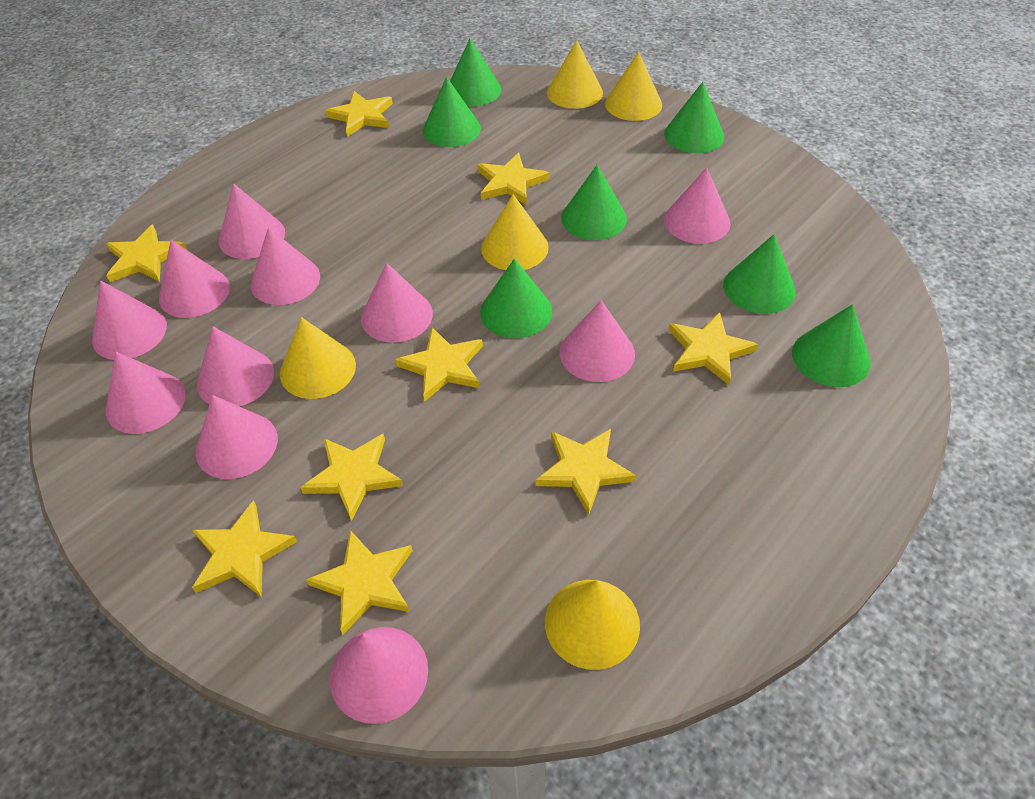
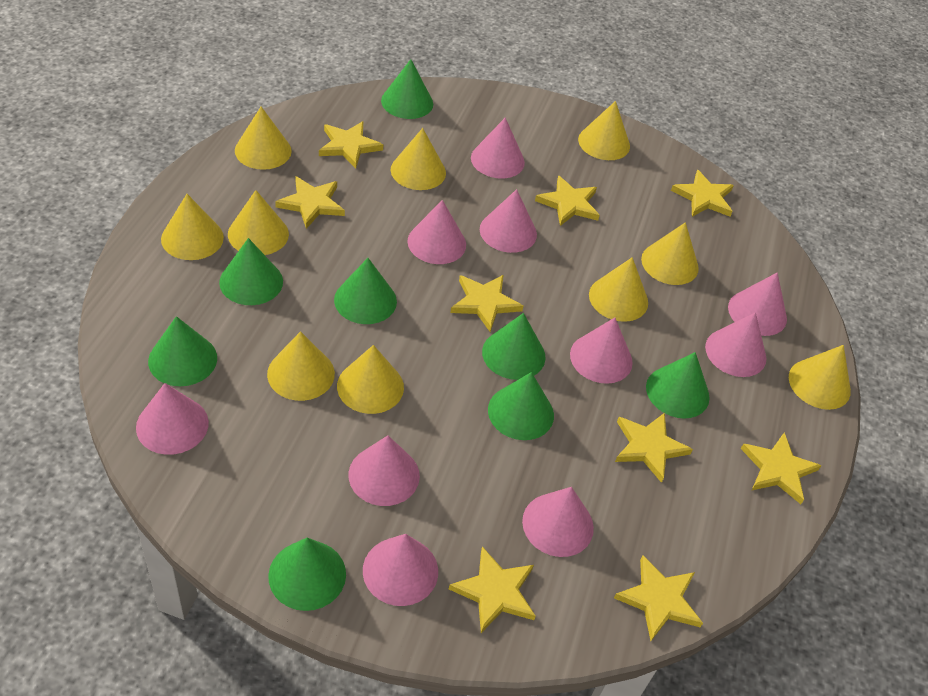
green cone: [423,77,481,147] [450,39,501,106] [480,258,552,338] [561,165,627,240] [664,82,724,153] [723,234,796,314] [792,304,871,387] = 7 -> [148,316,217,386] [219,238,283,305] [268,538,346,611] [334,258,397,324] [381,59,433,119] [482,313,546,380] [488,372,554,440] [646,352,710,419] = 8
pink cone: [92,280,167,360] [106,352,186,434] [159,240,230,318] [196,395,278,479] [197,327,274,406] [219,183,285,259] [251,227,320,305] [330,627,428,724] [361,263,433,343] [560,300,635,382] [664,167,731,244] = 11 -> [136,383,209,455] [349,435,420,506] [363,534,438,606] [407,200,466,264] [471,118,525,178] [480,189,537,253] [522,487,594,557] [570,318,633,384] [705,312,766,377] [728,273,787,336] = 10
yellow cone: [280,317,356,399] [481,194,549,270] [545,580,640,670] [547,40,603,109] [605,51,662,121] = 5 -> [161,194,224,260] [228,190,289,255] [235,107,292,170] [267,331,335,401] [337,345,404,414] [391,128,446,190] [578,101,630,160] [589,257,648,322] [641,222,699,285] [789,345,851,410] = 10

